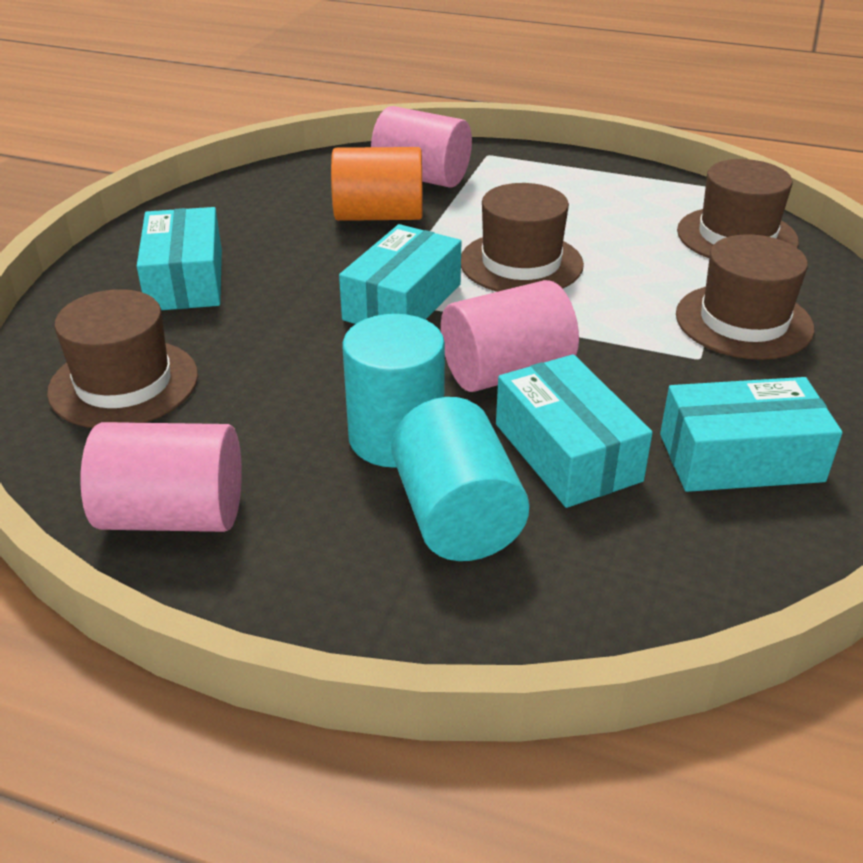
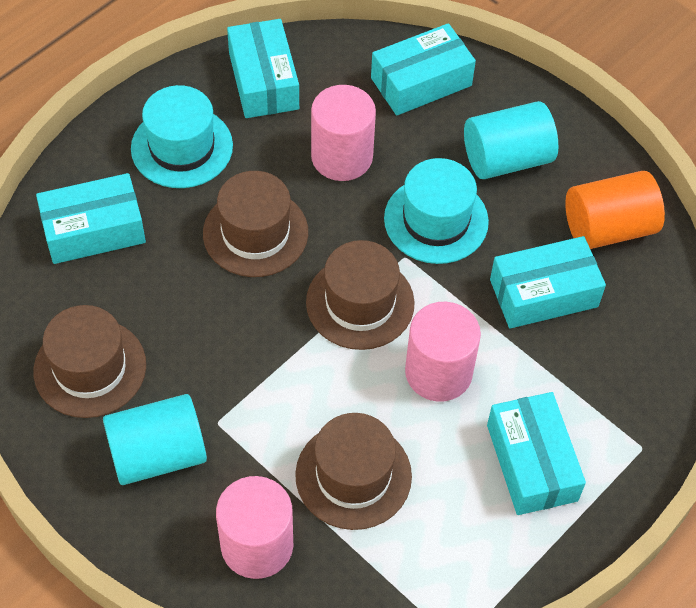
turquoise box: [137,207,222,310] [339,224,461,324] [496,354,653,508] [660,377,843,492] = 4 -> [36,173,146,264] [227,19,299,118] [371,23,476,116] [487,392,586,515] [490,236,606,329] = 5
turquoise hat: none = 0 -> [131,85,233,188] [384,158,489,264] = 2

